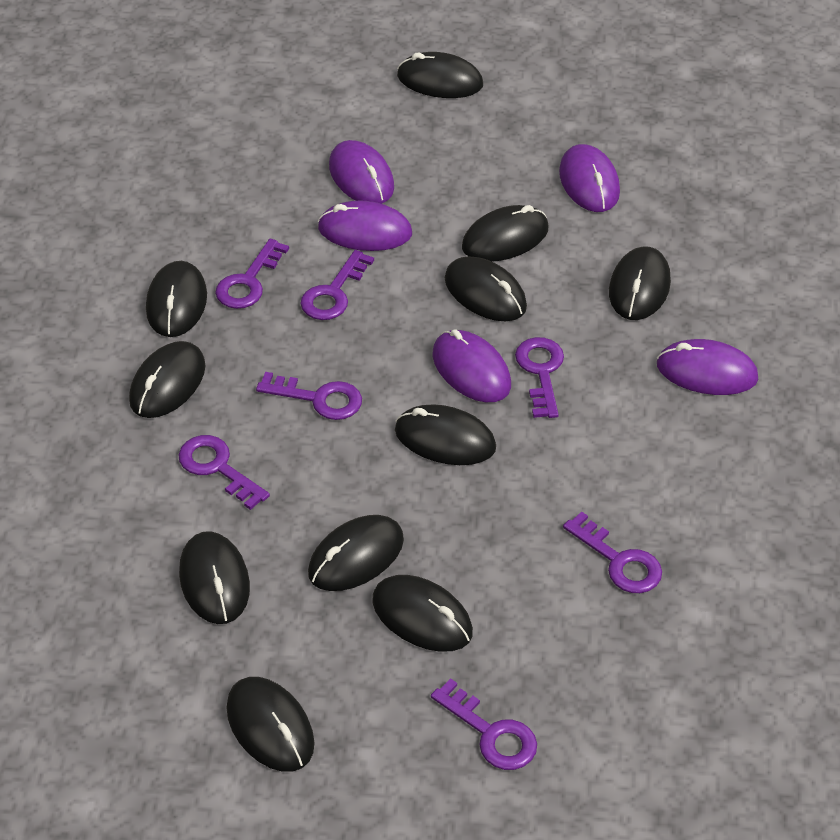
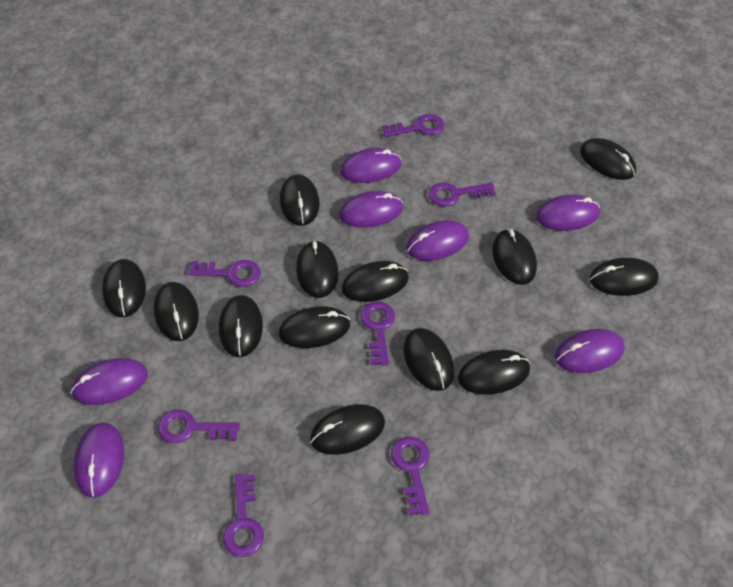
black mouse: [129,341,205,418] [146,261,207,337] [179,531,250,624] [226,677,315,772] [308,515,404,591] [372,575,473,652] [395,405,496,465] [397,52,483,98] [445,256,527,321] [462,205,548,261] [609,246,671,320] = 11 -> [102,259,146,317] [154,282,199,341] [219,295,263,357] [279,306,350,348] [280,174,320,226] [296,240,338,298] [310,404,385,455] [342,261,409,302] [403,328,454,391] [458,350,530,395] [492,228,537,285] [580,138,636,180] [590,258,659,296] = 13
purple mouse: [318,200,412,251] [329,140,394,204] [432,329,511,402] [559,144,620,212] [657,339,758,395] = 5 -> [71,358,148,405] [73,422,124,498] [339,191,403,228] [340,148,401,183] [406,220,469,261] [536,194,600,231] [555,329,625,373] = 7

